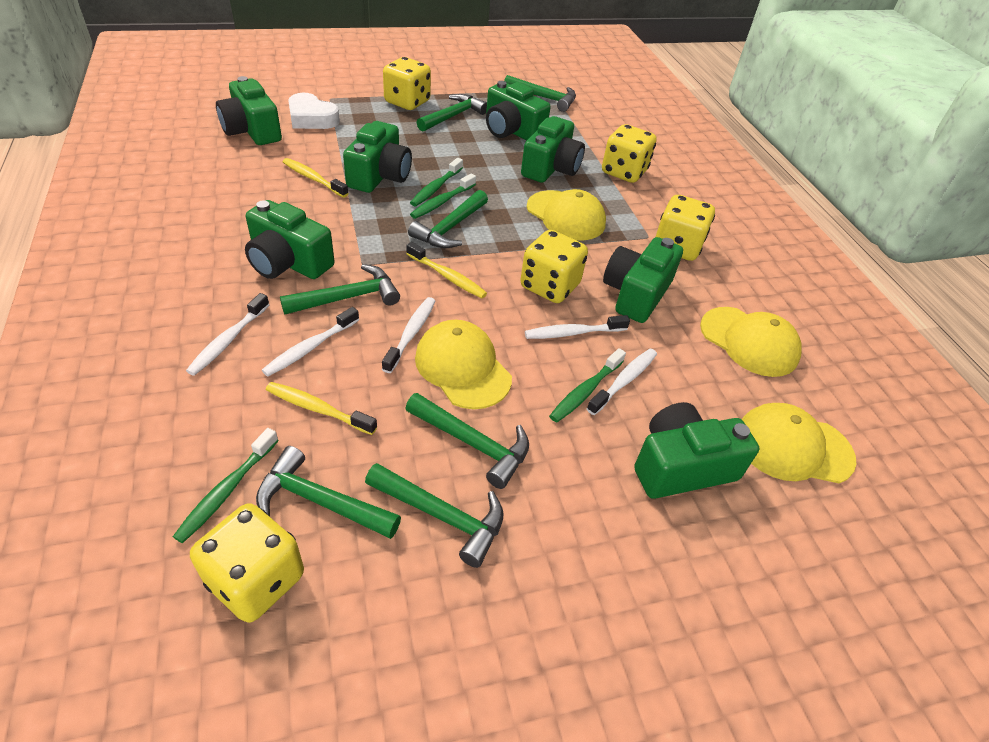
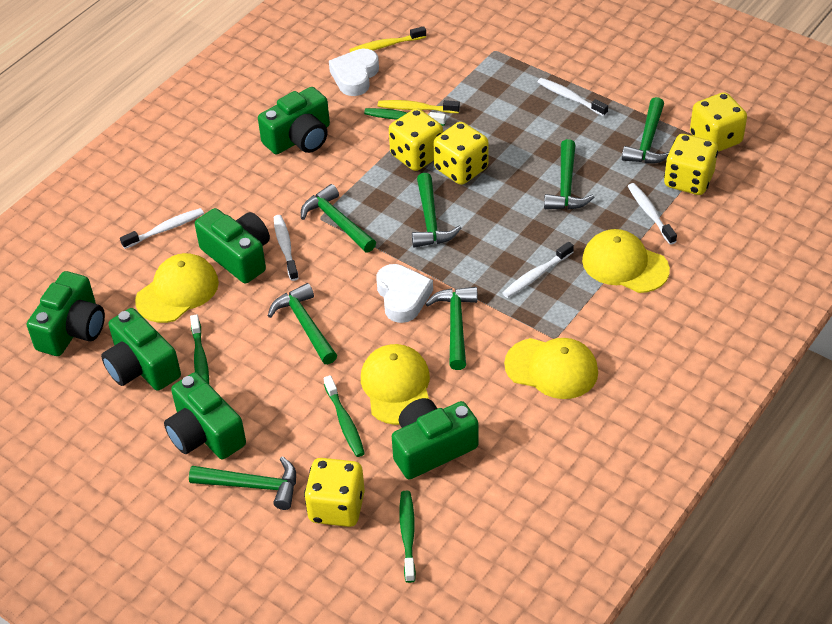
green camera: [216,76,282,145] [245,200,335,279] [343,121,412,193] [486,81,551,141] [521,116,585,183] [603,237,683,323] [634,402,759,499] = 7 -> [27,271,105,356] [101,308,181,391] [164,372,246,459] [195,208,270,284] [258,87,330,154] [392,398,479,479] = 6
white heart: [288,93,340,129] = 1 -> [329,49,379,96] [376,264,433,323] = 2
yellow toothbrush: [266,382,377,435] [283,158,349,198] [406,242,487,298] = 3 -> [349,26,426,52] [378,100,460,113] = 2

